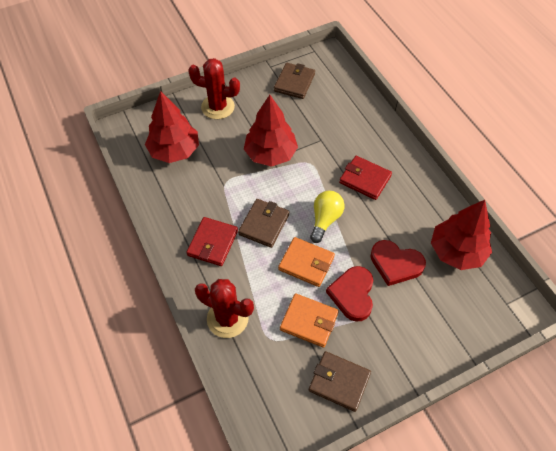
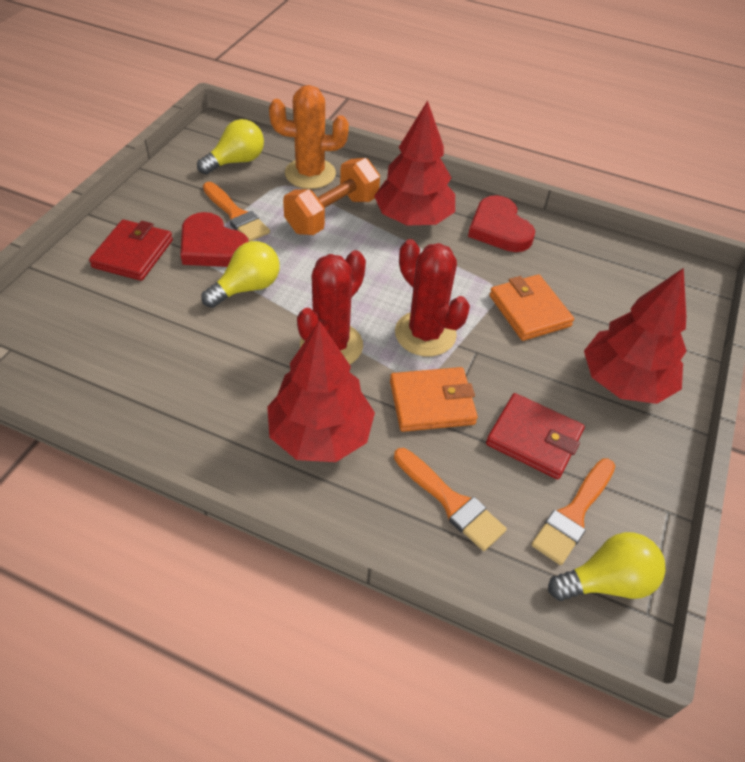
brown wallet: [238,199,289,248] [274,63,315,99] [309,351,371,412] = 3 -> none = 0
orange brush: none = 0 -> [203,182,270,242] [394,448,507,551] [531,458,615,565] = 3
orange cactus: none = 0 -> [269,85,349,189] = 1
orange dumbbell: none = 0 -> [283,158,380,235] = 1
yellow light bulb: [310,191,345,243] = 1 -> [197,119,264,174] [201,241,280,308] [548,532,666,601] = 3

